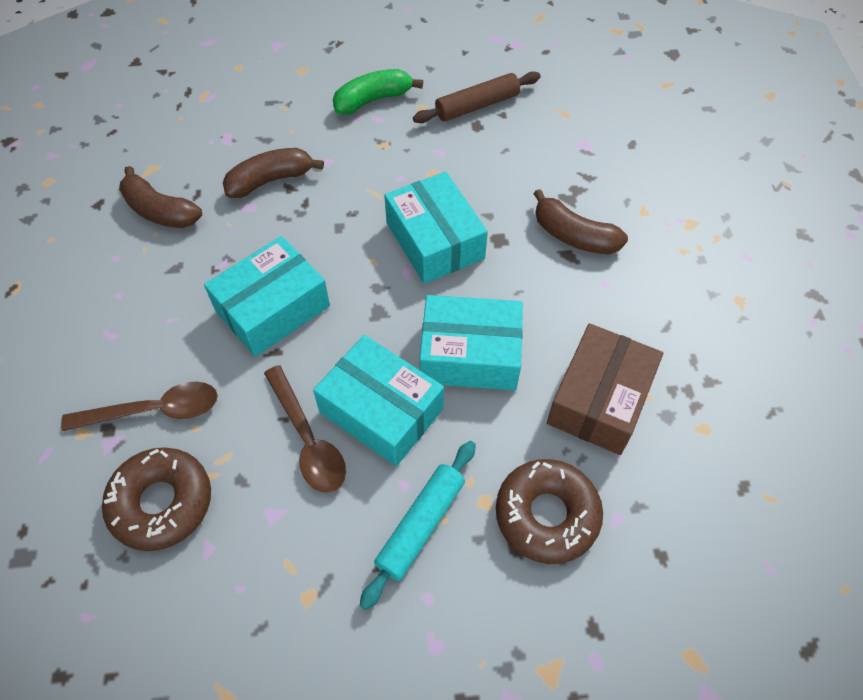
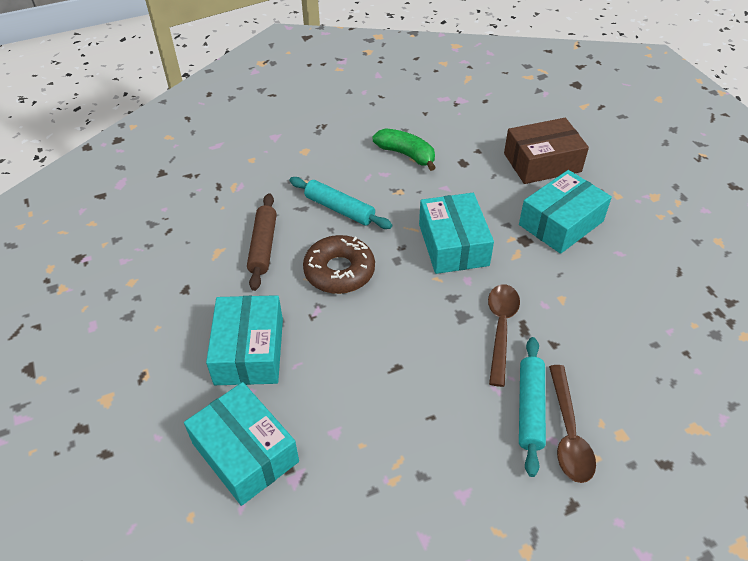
brown banana: [119,166,202,228] [223,148,324,198] [533,189,628,254] = 3 -> none = 0
brown donut: [102,448,211,551] [496,459,603,564] = 2 -> [303,235,375,294] = 1
turquoise rolling pin: [360,441,476,610] = 1 -> [289,177,392,229] [519,337,546,477] = 2

